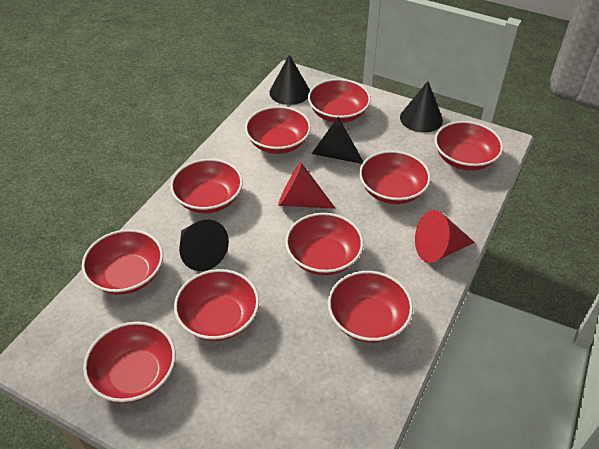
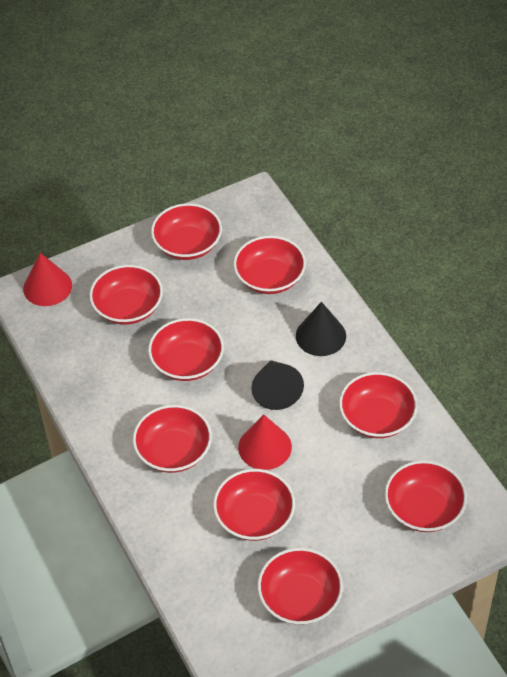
black cone: [179,220,229,271] [269,55,310,105] [312,117,363,164] [400,81,443,133] = 4 -> [251,360,304,410] [296,302,346,356] = 2
red bowl: [82,229,163,295] [83,321,176,403] [170,159,243,213] [174,269,259,341] [245,106,311,154] [285,213,364,275] [308,79,371,123] [328,271,413,343] [359,151,431,204] [434,121,503,171] = 10 -> [89,265,163,325] [133,405,212,473] [148,318,224,381] [151,203,222,260] [213,469,295,541] [234,236,306,294] [258,548,343,625] [339,372,418,438] [385,460,467,532] = 9

